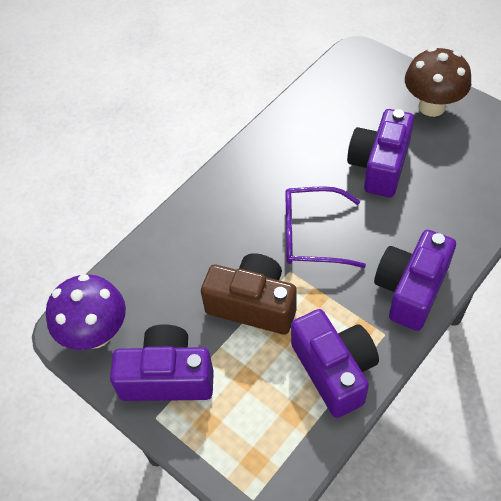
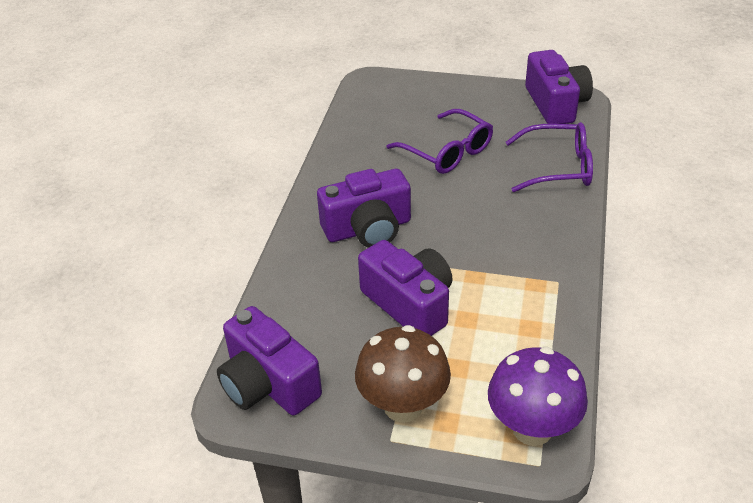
brown camera: [201,253,297,334] = 1 -> none = 0
purple glasses: [285,186,366,268] = 1 -> [386,109,493,174] [506,122,593,192] = 2

